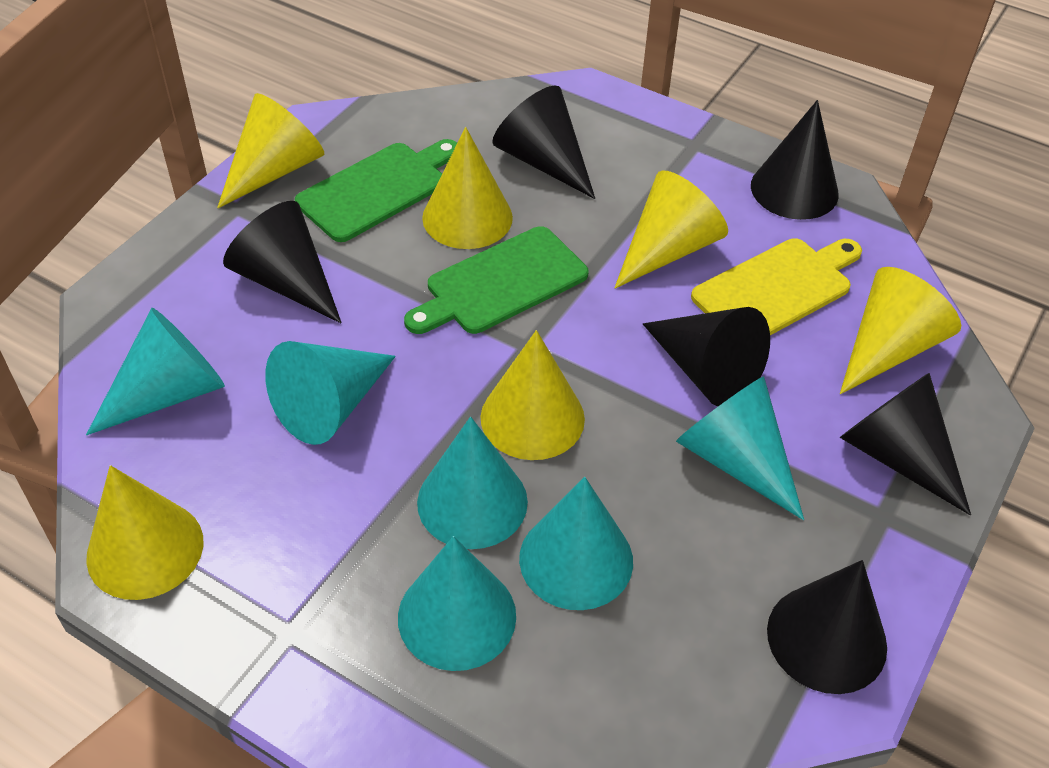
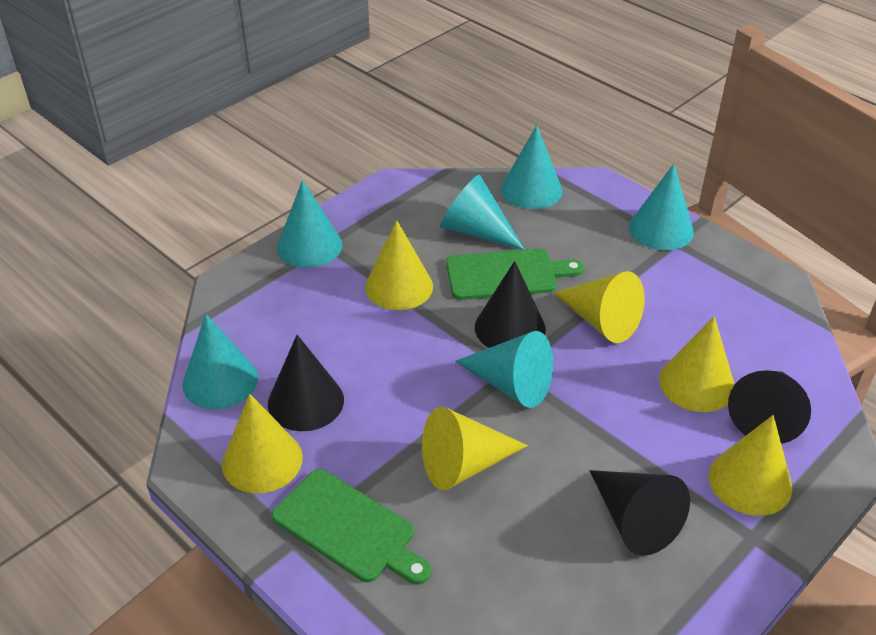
black cone: [223,201,342,323] [492,85,595,199] [643,307,770,407] [751,100,839,220] [767,560,887,694] [840,373,971,515] = 6 -> [268,335,344,431] [475,261,546,348] [590,470,690,556] [728,370,811,444] = 4
yellow cutting board: [691,238,862,335] = 1 -> none = 0

